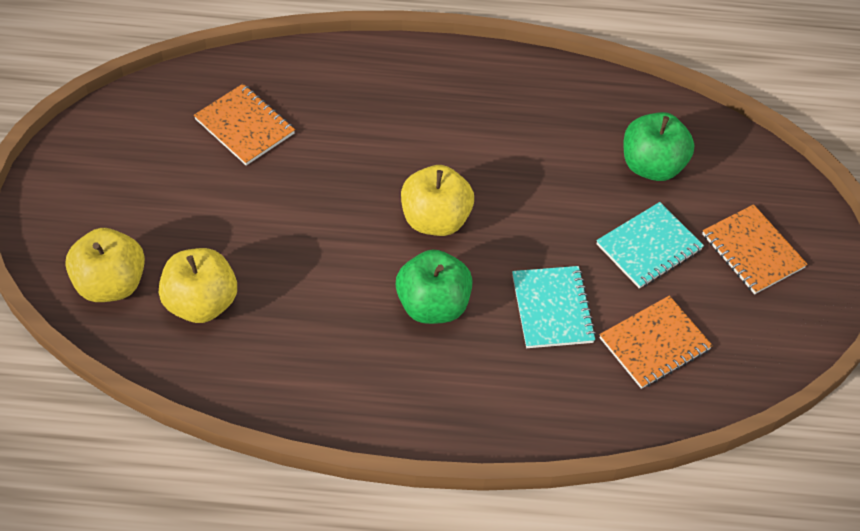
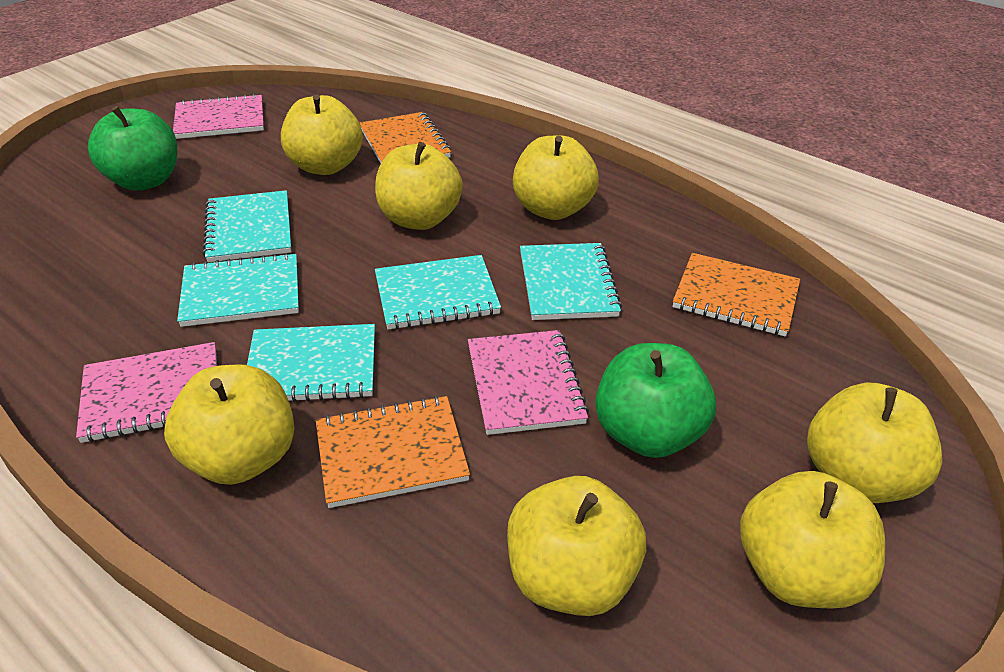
pink notebook: none = 0 -> [76,342,217,443] [173,93,264,139] [468,330,589,435] = 3
turquoise notebook: [512,266,596,348] [596,202,704,289] = 2 -> [177,253,299,327] [203,190,291,263] [247,324,375,402] [375,255,501,329] [520,243,622,320] = 5
yellow apple: [65,228,145,302] [159,248,237,323] [401,165,474,236] = 3 -> [164,364,294,485] [281,94,363,175] [375,142,463,230] [507,476,646,616] [513,135,599,220] [740,471,885,609] [807,382,942,503] = 7

